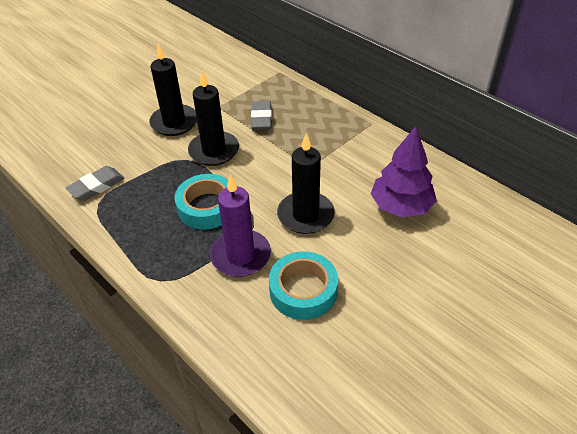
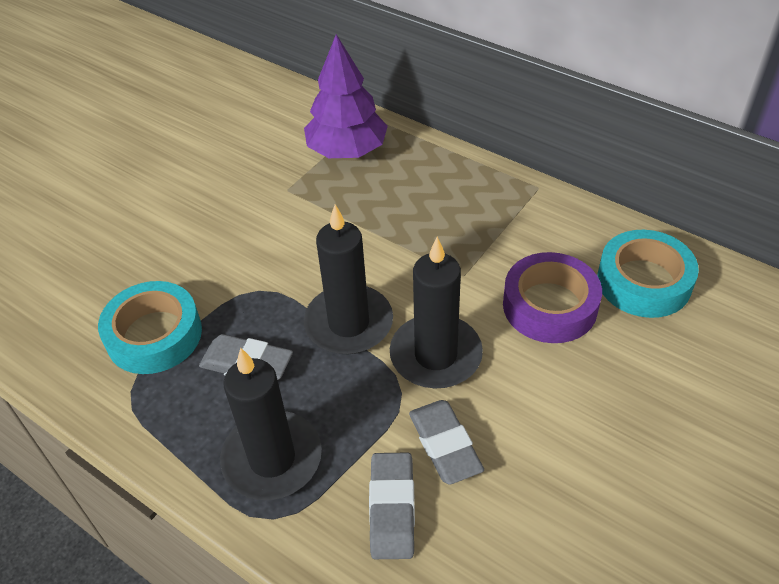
grey eraser: [66,166,125,201] [251,101,272,130] = 2 -> [199,334,293,380] [369,452,415,559] [409,400,484,485] = 3
purple candle: [210,174,271,277] = 1 -> none = 0
purple tape: none = 0 -> [503,252,602,343] = 1

